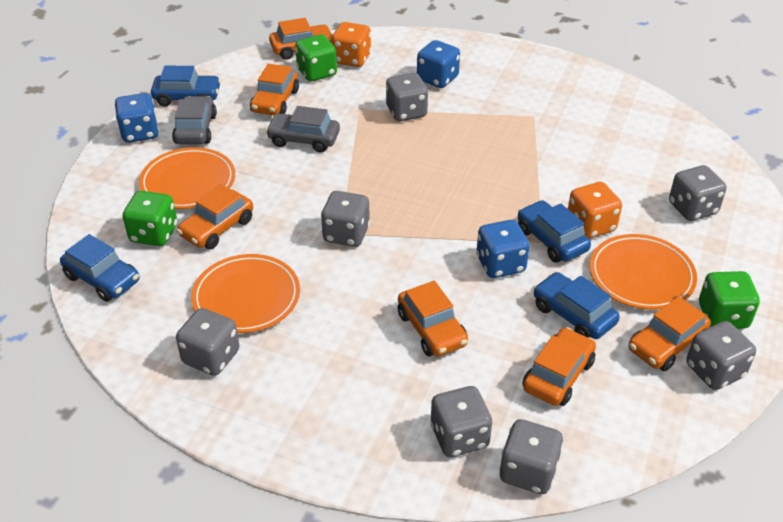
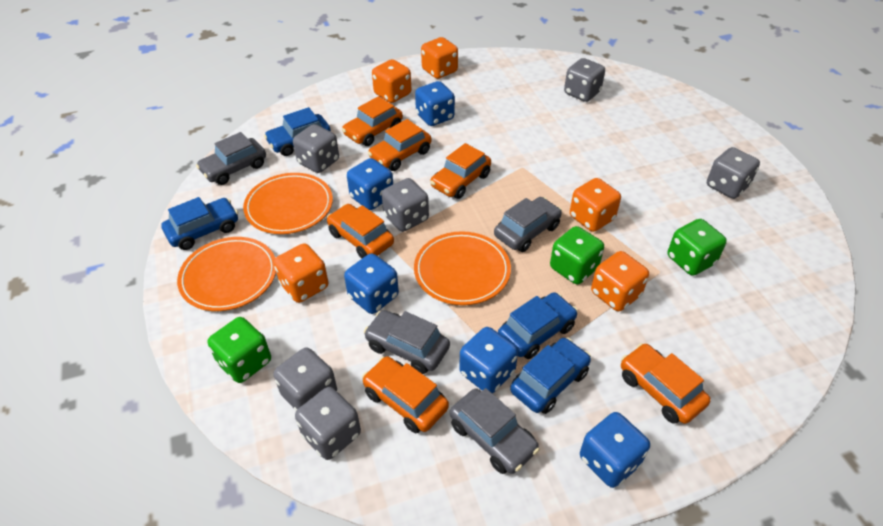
blue dice: [115,93,159,143] [417,40,460,88] [476,220,530,278] = 3 -> [344,253,399,314] [347,158,393,210] [415,81,455,126] [459,327,518,393] [580,412,650,488] = 5
grey car: [172,96,217,144] [265,106,340,152] = 2 -> [196,132,266,185] [364,310,450,374] [450,388,540,474] [494,197,562,252] = 4
grey dice: [176,308,239,376] [321,191,370,247] [386,73,428,121] [430,386,492,457] [499,419,563,494] [669,165,726,221] [686,321,756,390] = 7 -> [273,347,337,411] [293,124,339,173] [295,387,361,460] [382,178,429,232] [564,58,605,102] [707,147,760,199] = 6
orange dice: [331,22,371,67] [568,182,622,239] = 2 -> [274,243,329,303] [372,59,411,103] [421,37,458,79] [570,178,621,232] [591,251,649,311] = 5

